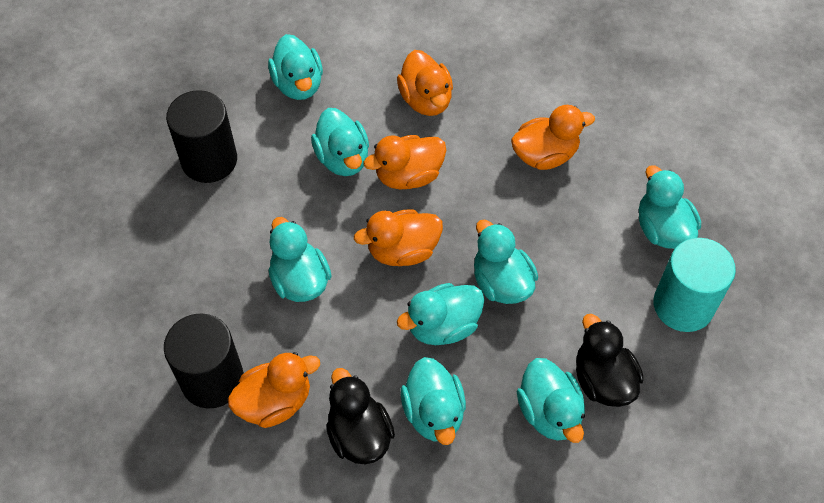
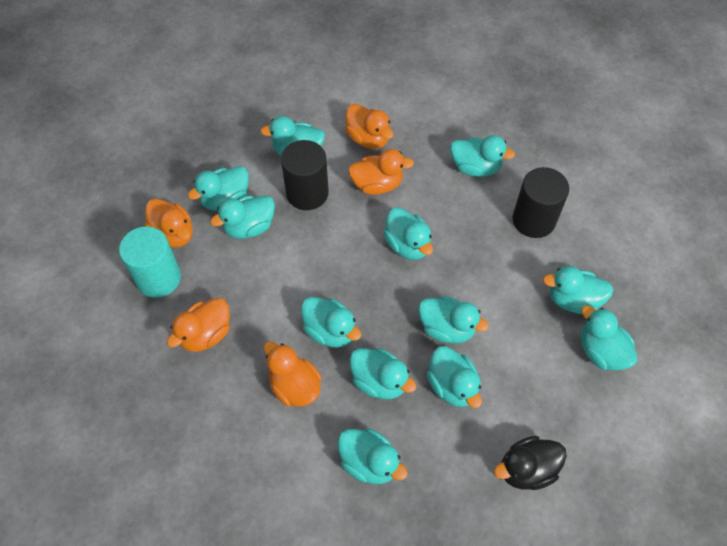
black duck: [326,368,395,465] [576,314,644,407] = 2 -> [494,436,567,490] = 1
turquoise duck: [268,34,323,100] [269,217,332,302] [311,108,369,176] [397,283,484,345] [401,357,466,445] [474,220,538,304] [517,358,585,443] [639,166,701,249] = 8 -> [188,166,249,211] [210,196,275,239] [260,116,325,155] [301,297,361,348] [338,428,408,484] [350,348,417,399] [383,207,433,260] [418,296,489,344] [427,346,482,408] [450,135,515,177] [543,266,614,314] [581,305,638,371] = 12

